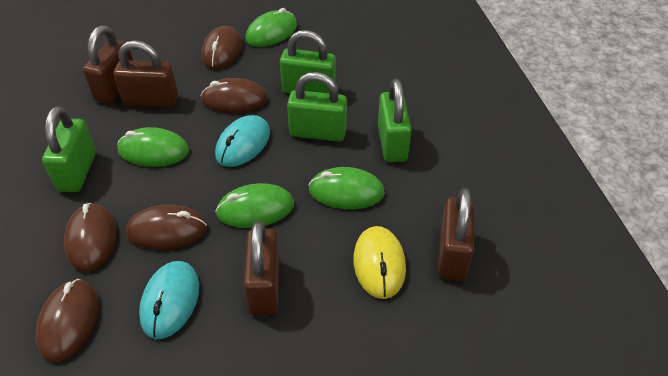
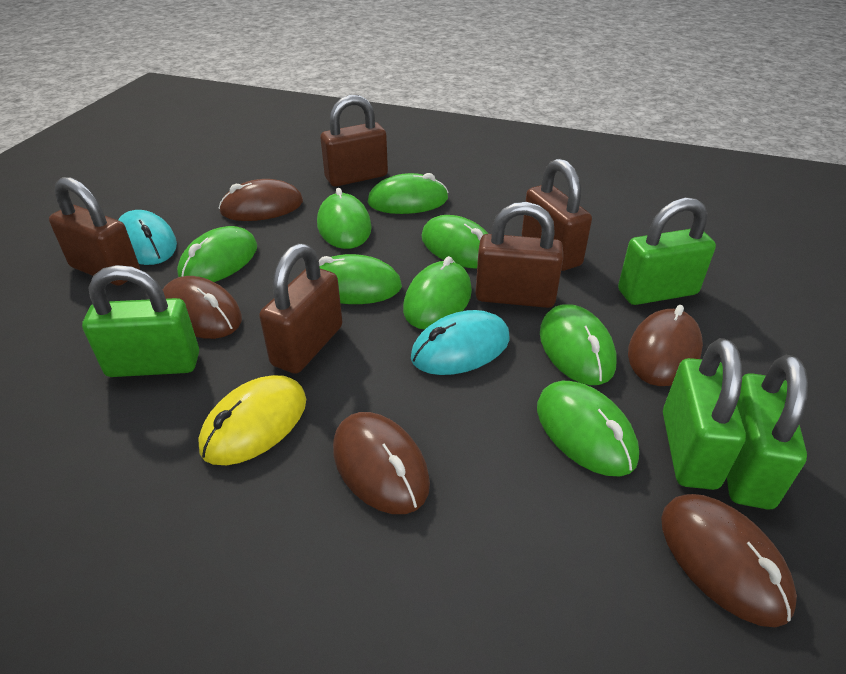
brown padlock: [83,25,133,104] [114,40,178,107] [243,221,280,315] [438,188,475,281] = 4 -> [49,177,140,286] [259,243,342,374] [320,95,388,187] [475,202,563,308] [522,159,592,271] = 5
green mouse: [117,127,189,167] [215,183,294,228] [246,8,297,47] [308,167,385,209] = 4 -> [177,226,257,282] [317,188,372,249] [319,254,402,304] [368,173,449,214] [403,256,472,329] [421,215,488,269] [537,381,639,476] [540,304,617,385] = 8

